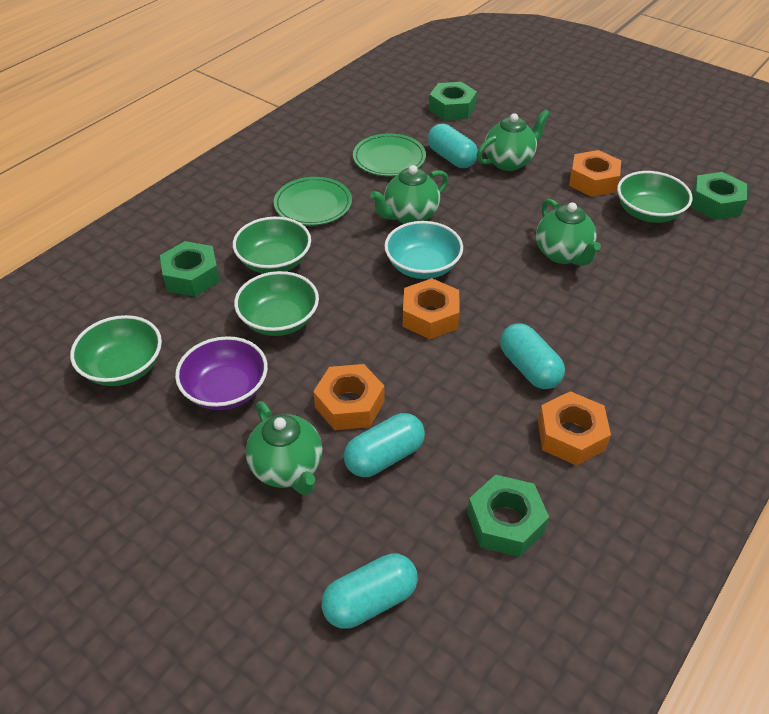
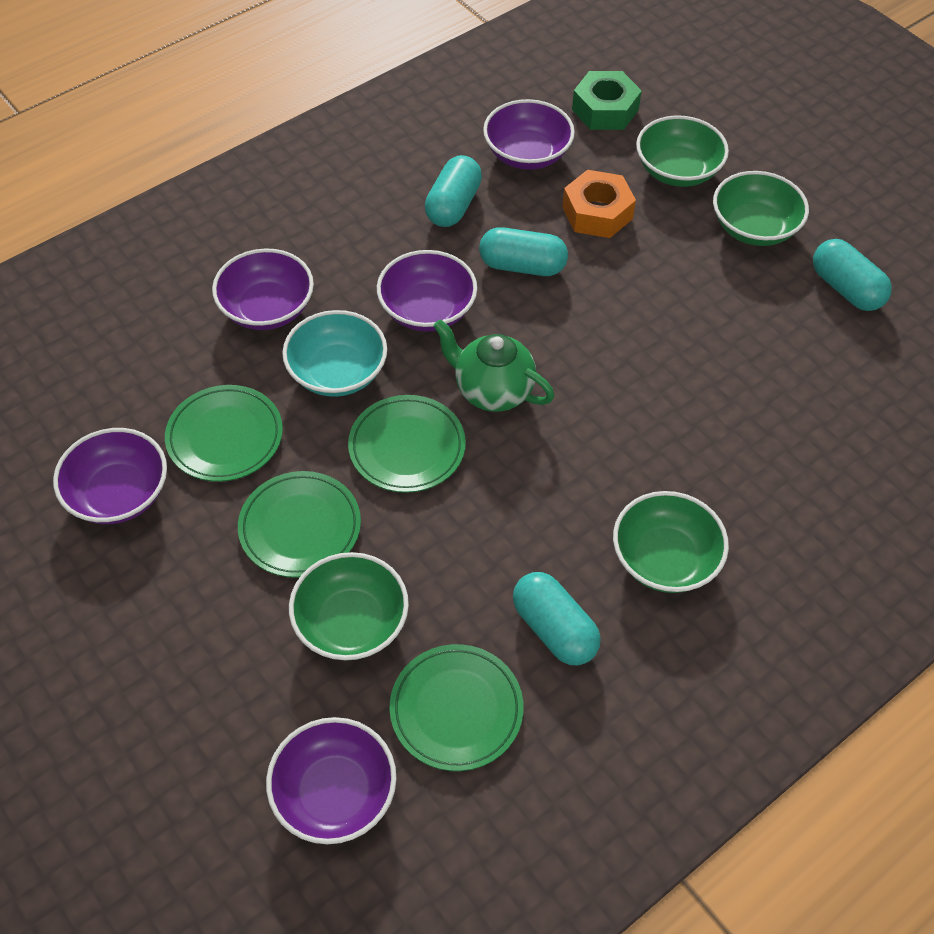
green nut: [160,241,220,297] [429,82,477,121] [467,475,549,557] [691,172,747,220] = 4 -> [572,71,642,130] = 1
green plate: [274,177,352,226] [353,133,426,176] = 2 -> [165,385,283,482] [238,471,361,578] [348,395,466,493] [389,644,524,771] = 4
green teapot: [246,401,323,495] [370,165,449,224] [477,110,550,171] [536,199,601,266] = 4 -> [433,319,555,412] = 1
orange nut: [313,364,384,430] [403,278,460,339] [538,391,611,466] [569,150,621,197] = 4 -> [562,170,636,238] = 1
purple bowl: [175,336,268,410] = 1 -> [53,428,167,524] [212,248,314,330] [266,717,397,844] [377,250,477,332] [483,99,575,170] = 5

